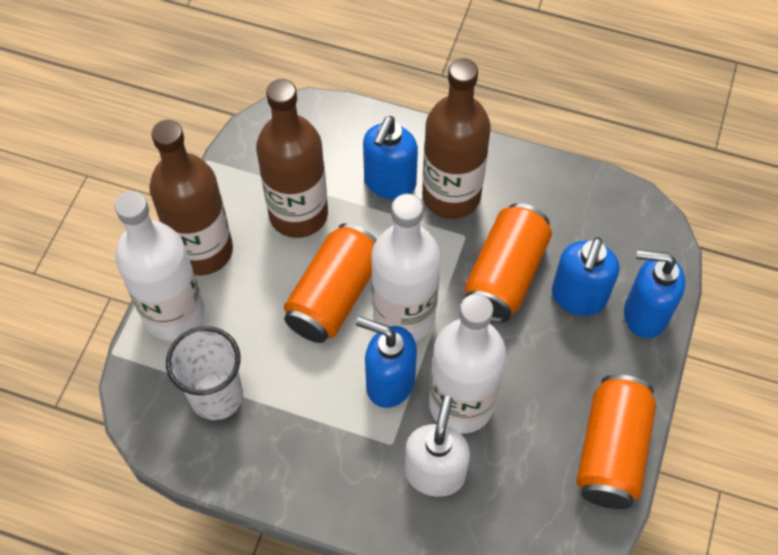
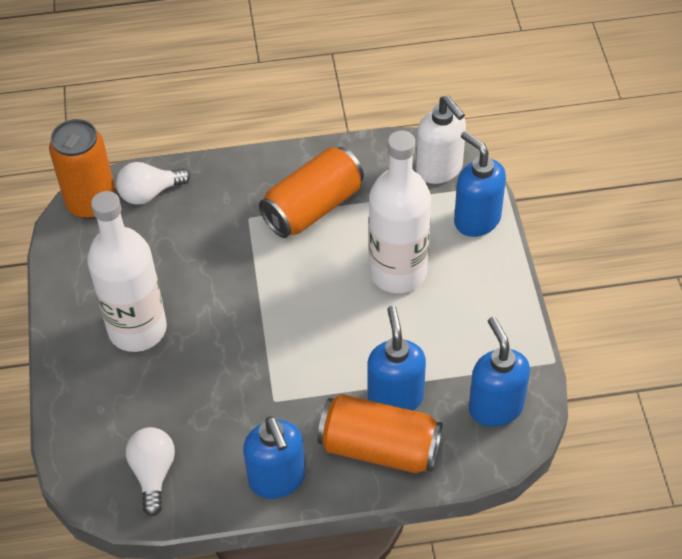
brown bottle: [149,120,233,275] [256,79,328,238] [422,58,491,219] = 3 -> none = 0
white bottle: [115,191,205,341] [371,194,441,341] [429,294,506,434] = 3 -> [87,191,167,352] [369,131,431,293] = 2
white cup: [166,326,243,420] = 1 -> none = 0
white light bulb: none = 0 -> [116,162,190,205] [126,427,175,516] = 2

